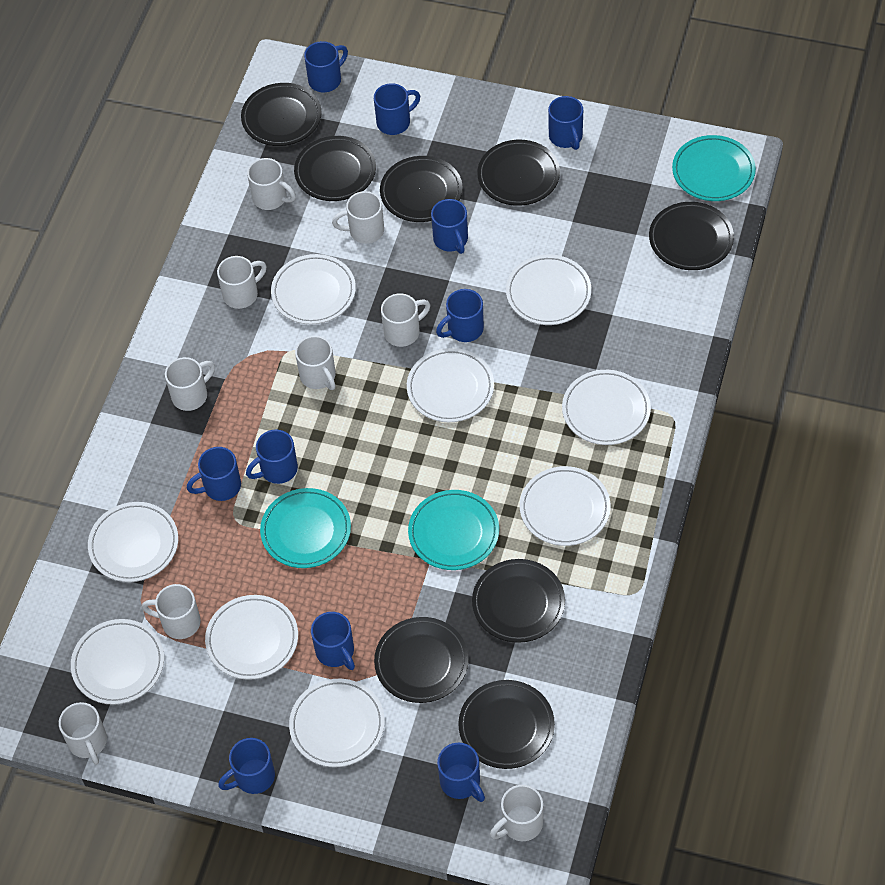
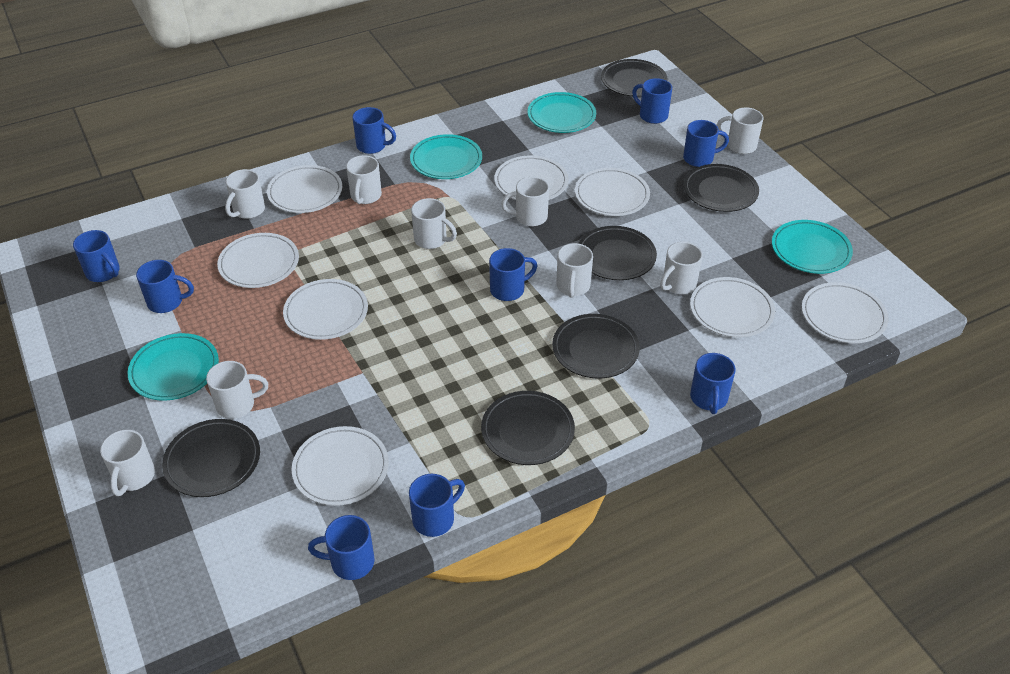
black plate: [241,83,322,146] [294,136,376,201] [374,617,469,703] [380,156,463,222] [458,680,555,769] [472,559,565,643] [477,140,560,206] [649,202,734,270] = 8 -> [162,419,260,497] [481,391,575,465] [552,314,640,379] [578,226,657,280] [601,59,667,97] [684,164,759,212] = 6
blue mug: [187,447,241,501] [218,738,275,794] [246,430,298,484] [304,41,348,92] [311,612,355,670] [374,83,420,135] [431,199,468,254] [436,289,484,342] [437,743,485,802] [548,96,583,150] = 10 -> [73,230,120,282] [136,260,194,313] [308,515,374,580] [352,107,396,154] [409,474,465,537] [489,248,538,301] [632,78,672,124] [683,120,729,167] [690,353,735,414] = 9
turquoise plate: [260,488,351,568] [408,490,499,570] [672,135,756,201] = 3 -> [128,333,219,401] [410,134,482,179] [527,92,596,133] [772,220,853,274] = 4
white plate: [71,619,164,705] [88,502,178,582] [205,595,298,680] [271,254,356,324] [289,679,385,767] [407,348,494,422] [506,255,591,325] [520,466,611,546] [562,370,651,445] = 9 -> [217,233,299,288] [267,165,342,213] [283,279,368,340] [292,426,389,506] [494,155,568,200] [575,168,650,216] [690,277,775,337] [802,282,889,343] = 8

